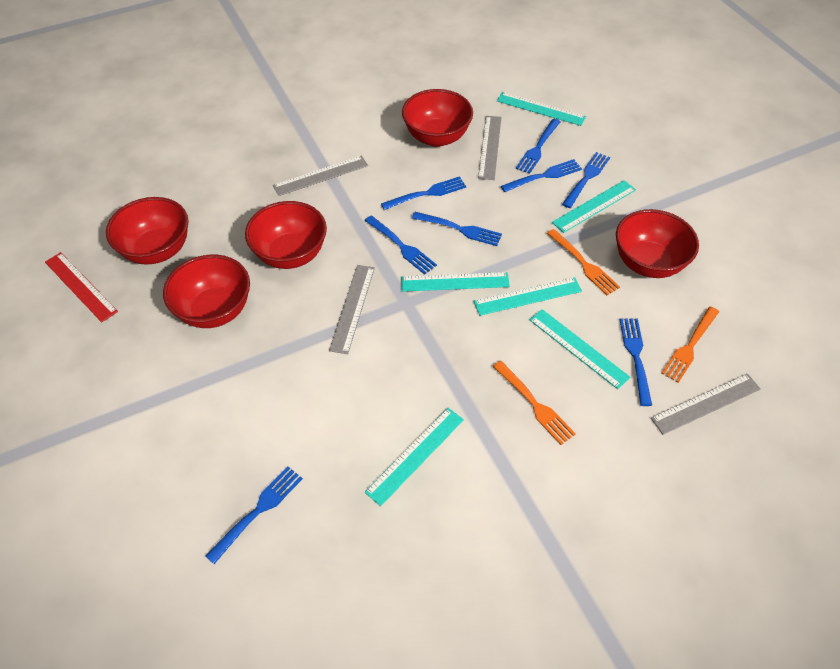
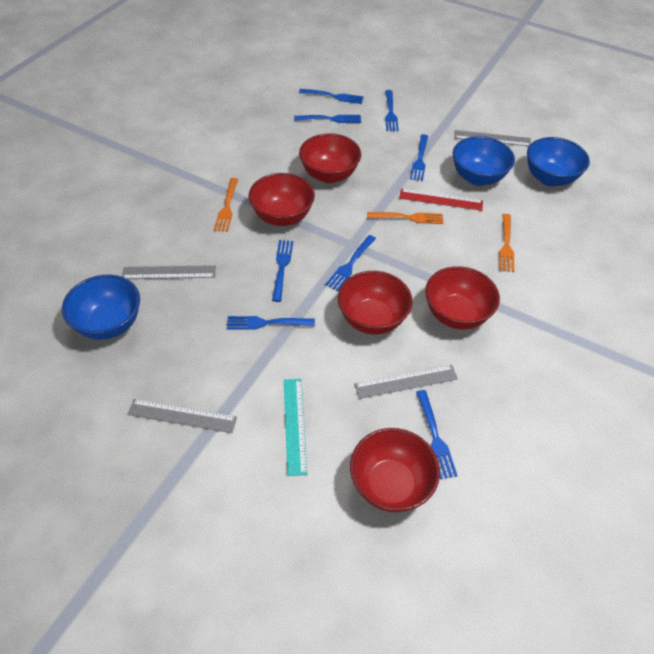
blue bowl: none = 0 -> [62,275,140,340] [453,136,515,186] [527,137,590,186] = 3
turquoise ruler: [365,408,464,506] [401,272,510,292] [474,277,582,316] [497,92,586,126] [529,309,630,389] [552,180,636,233] = 6 -> [284,379,307,476] = 1

